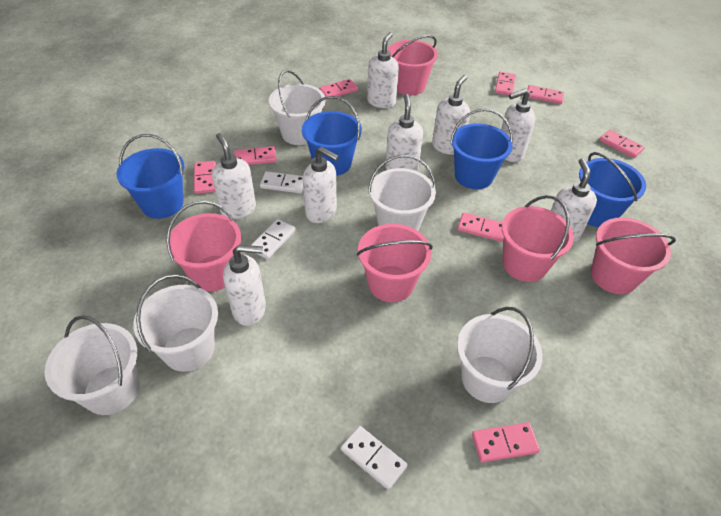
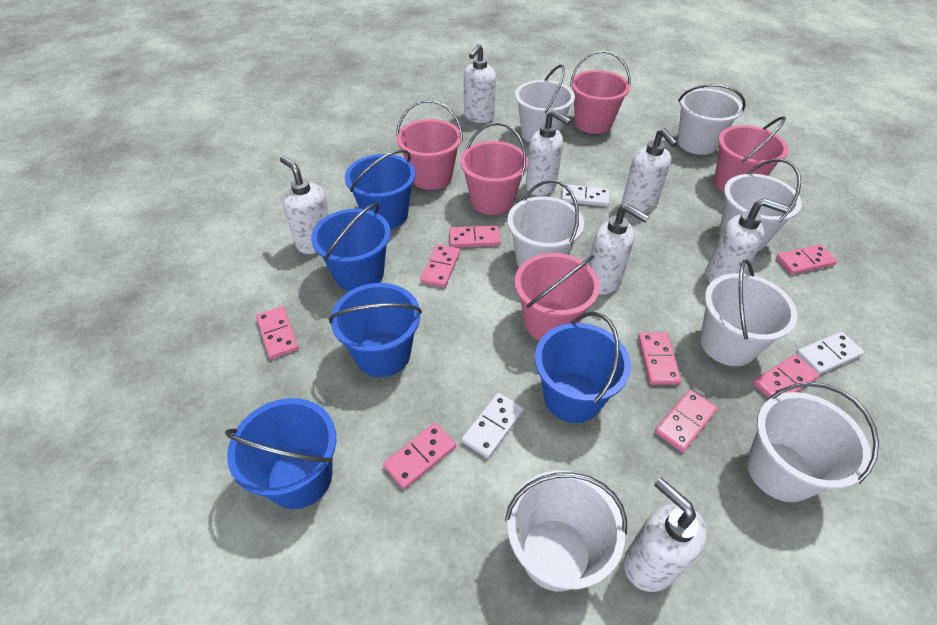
blue bucket: [117,134,185,219] [302,96,362,176] [450,109,513,189] [579,152,646,227] = 4 -> [225,398,336,509] [311,203,391,291] [329,283,422,377] [345,149,415,229] [535,312,631,423] = 5
white bucket: [44,315,140,415] [133,274,218,372] [269,70,326,145] [368,155,436,231] [457,307,543,403] = 5 -> [505,471,627,591] [507,180,584,267] [515,64,575,143] [678,84,746,155] [700,259,798,366] [719,159,802,251] [747,382,879,502] = 7
white soap dispenser: [212,133,256,219] [223,245,266,326] [303,147,339,223] [367,32,399,108] [385,94,423,171] [432,75,470,155] [501,89,535,162] [551,158,597,245] = 8 -> [280,156,330,254] [464,44,496,123] [526,110,571,196] [588,204,649,295] [622,128,678,213] [624,478,707,592] [706,198,789,283] = 7

